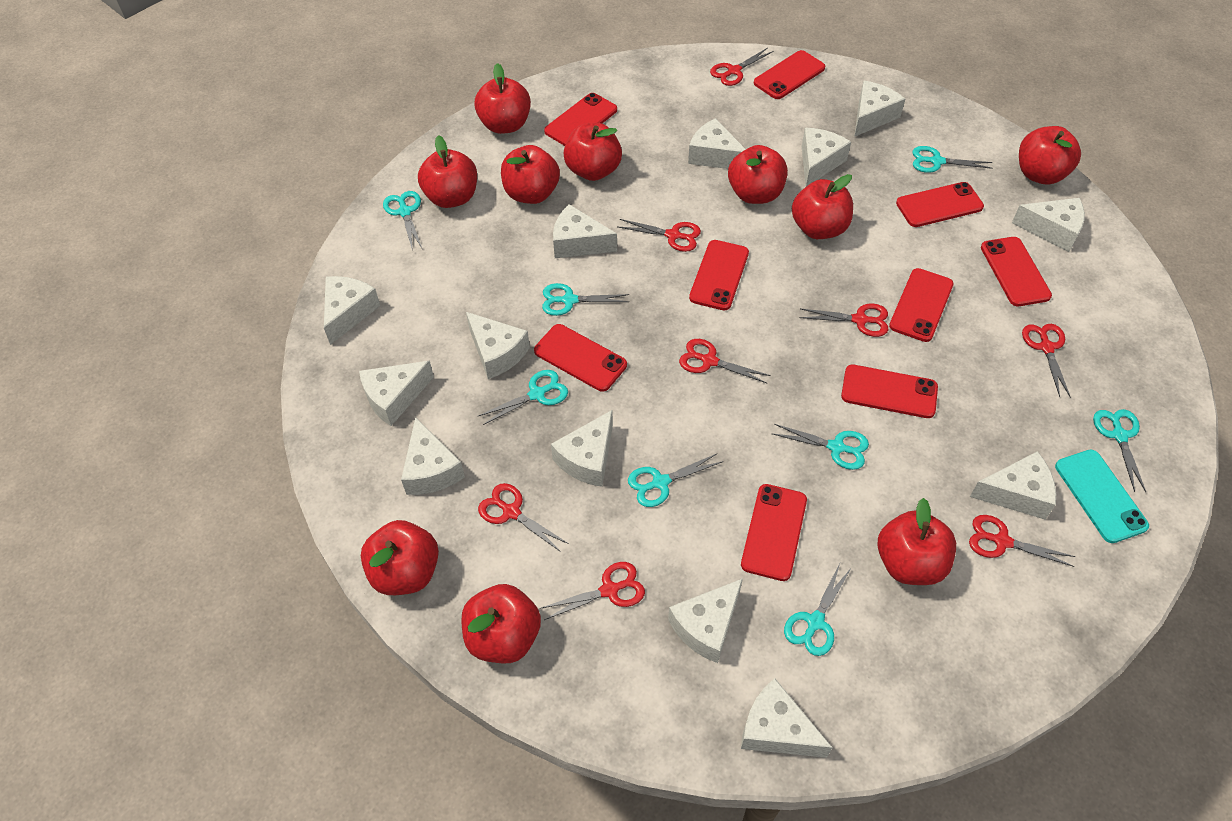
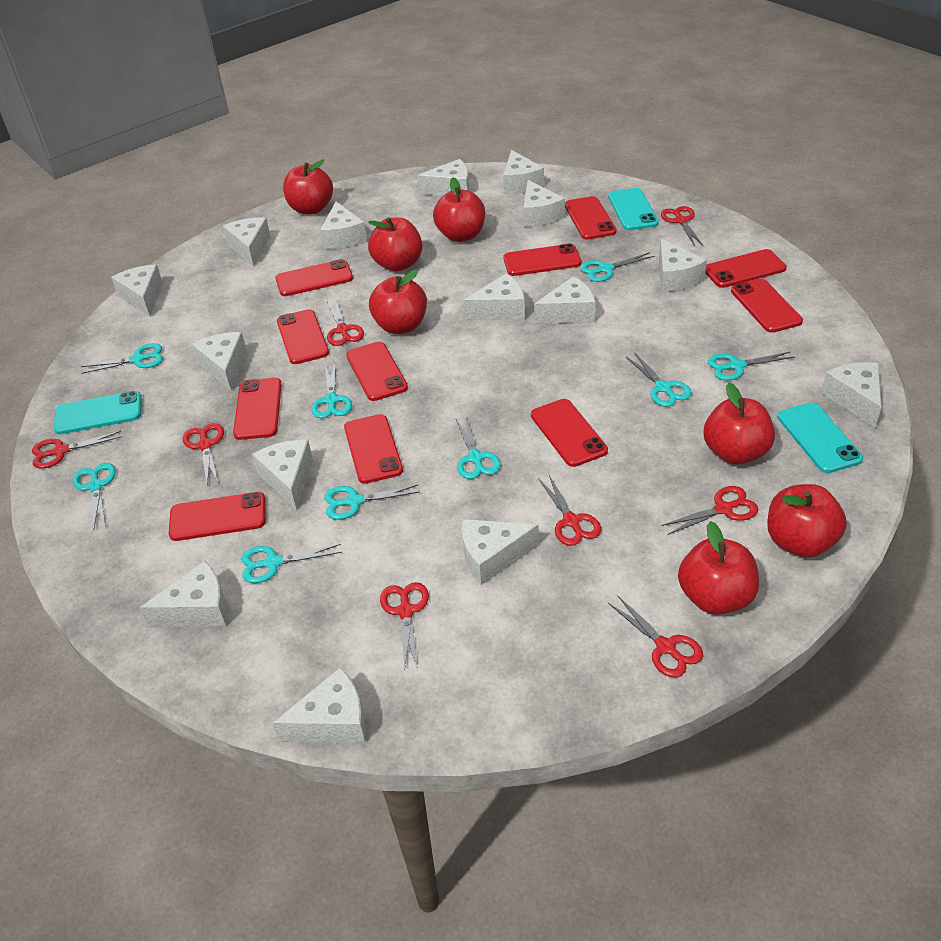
red apple: [361,520,439,595] [418,135,477,208] [461,584,541,663] [474,63,531,134] [501,145,560,204] [563,123,622,181] [728,145,788,204] [792,174,853,239] [878,498,956,585] [1019,126,1081,185] = 10 -> [283,159,333,214] [368,217,423,271] [369,269,427,334] [433,177,485,242] [678,521,759,615] [704,383,775,464] [767,484,847,558] = 7
red phone: [534,324,627,392] [544,93,617,146] [689,240,749,310] [741,484,807,581] [754,50,825,99] [841,364,938,418] [889,268,954,342] [896,182,984,227] [981,237,1052,306] = 9 -> [169,492,266,541] [233,378,282,440] [275,259,353,296] [277,309,329,364] [344,414,403,484] [346,342,408,401] [503,244,581,276] [531,399,608,467] [565,196,617,240] [705,249,787,288] [731,279,803,333] = 11
turquoise phone: [1055,450,1149,543] = 1 -> [54,391,142,434] [608,188,659,230] [778,403,863,473] = 3
turquoise scissors: [383,191,422,251] [478,370,568,425] [542,283,629,316] [628,453,723,507] [771,424,869,470] [784,561,852,656] [912,146,993,173] [1093,409,1146,492] = 8 -> [72,463,116,529] [81,343,163,374] [241,544,342,583] [312,362,352,419] [324,485,419,520] [455,414,501,479] [580,252,654,282] [626,352,692,407] [708,351,795,381] = 9
white cheese: [324,276,380,345] [359,361,434,426] [401,417,465,495] [466,312,530,379] [551,410,613,487] [553,204,617,258] [668,578,743,663] [688,118,746,169] [741,678,833,758] [802,128,851,187] [854,81,905,137] [970,451,1056,519] [1012,198,1085,252] = 13 -> [111,264,163,316] [140,561,228,627] [192,332,247,391] [223,218,271,266] [252,440,313,510] [272,667,366,743] [320,201,367,249] [417,159,469,196] [462,519,539,585] [464,274,525,320] [503,150,544,194] [523,180,565,227] [534,276,596,324] [659,239,707,292] [821,362,881,428] = 15

